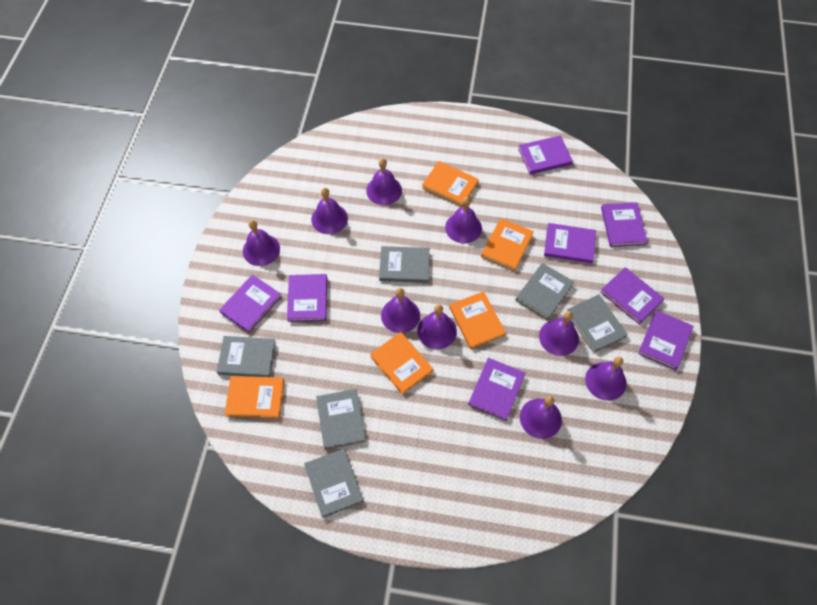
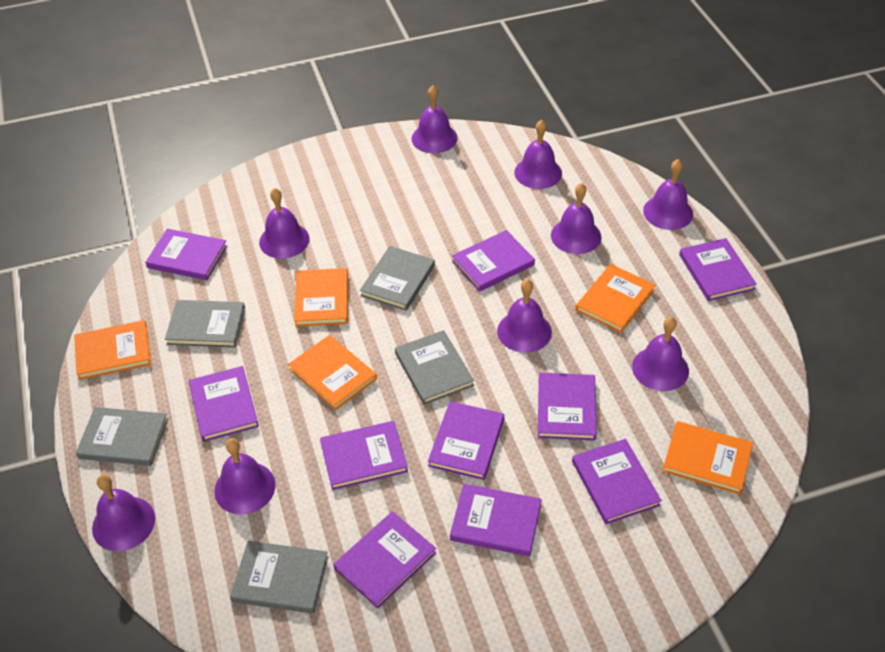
grey book: [217,336,276,377] [304,448,363,518] [316,389,366,450] [379,246,430,283] [516,263,574,320] [567,294,628,353] = 6 -> [76,407,168,466] [165,300,245,348] [230,541,328,614] [360,246,435,311] [395,330,474,405] = 5
purple book: [219,275,282,333] [287,274,327,322] [468,358,525,421] [518,136,573,174] [544,223,596,264] [600,267,664,324] [601,202,647,247] [638,310,693,370] = 8 -> [145,229,227,280] [189,366,259,442] [320,421,408,490] [333,511,436,609] [428,401,504,480] [450,484,542,556] [452,230,535,292] [538,373,597,441] [572,439,662,524] [679,238,757,301] = 10

